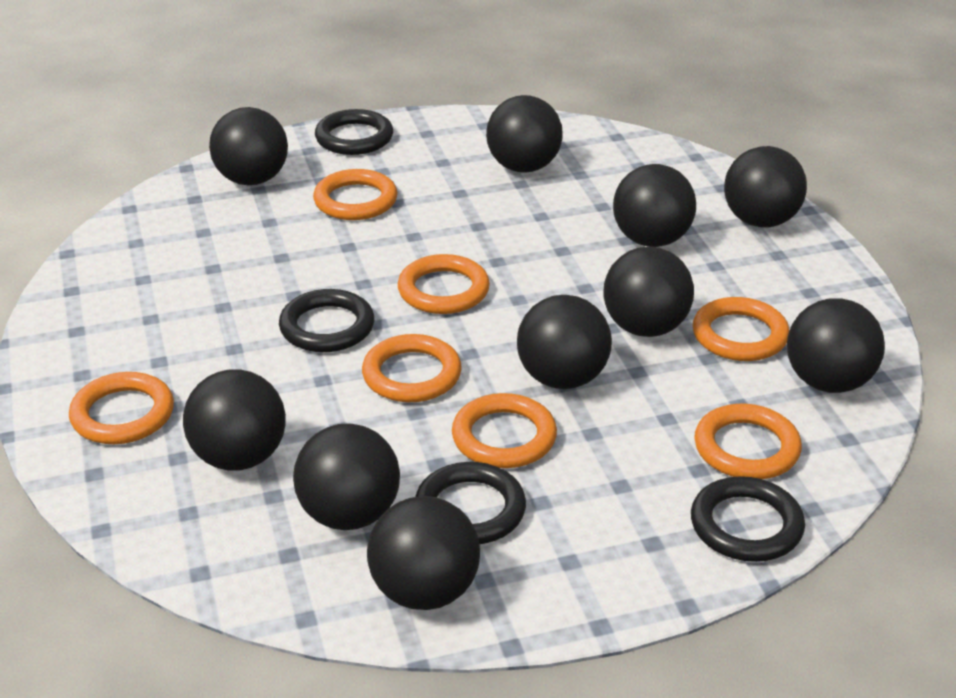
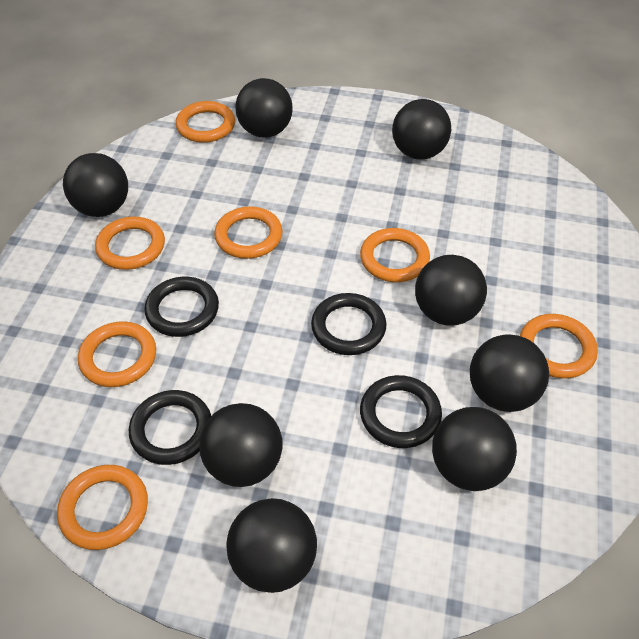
black ball: [183,369,286,471] [209,107,288,185] [293,423,400,530] [367,496,480,610] [486,95,563,173] [517,295,612,389] [604,247,694,337] [613,164,696,247] [724,146,807,228] [787,298,885,393] = 10 -> [63,153,128,217] [199,403,283,487] [226,498,317,593] [235,78,293,138] [392,99,451,160] [415,255,487,326] [432,407,517,491] [470,334,549,412] = 8

